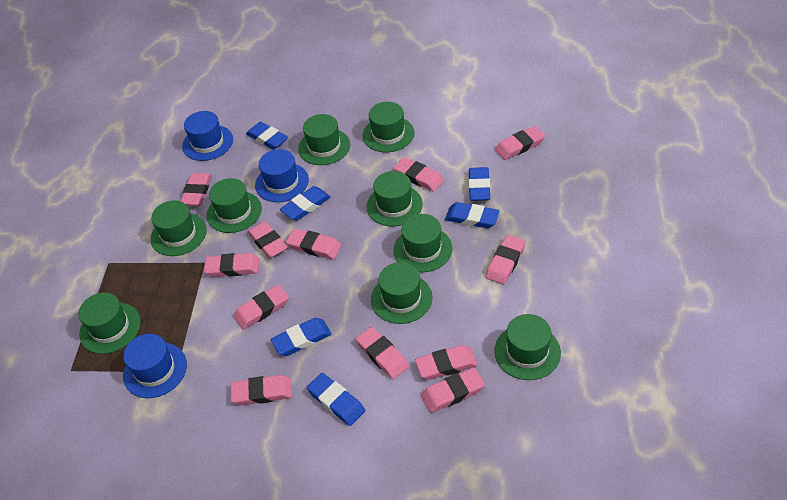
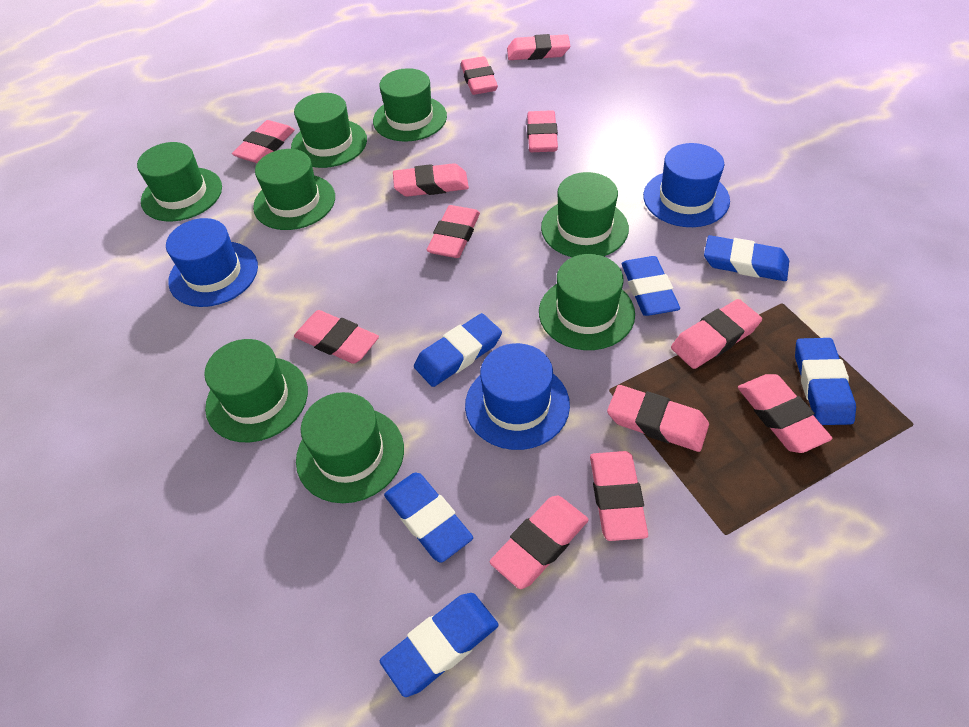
green hat: [78,292,141,354] [150,200,207,256] [207,178,262,233] [298,114,350,165] [362,102,414,152] [366,171,423,227] [371,262,433,324] [393,214,453,273] [494,314,561,380] = 9 -> [137,142,222,222] [204,339,308,442] [253,149,335,230] [291,93,367,168] [296,392,404,503] [373,68,447,141] [539,254,635,350] [541,172,629,257] = 8

